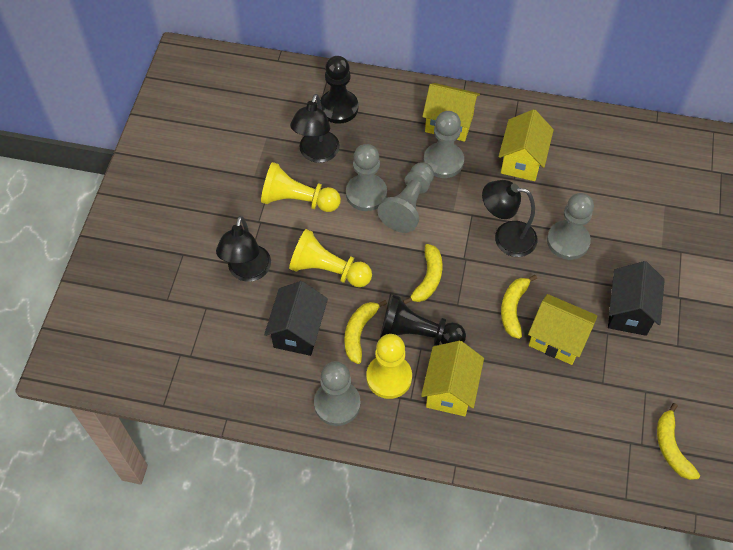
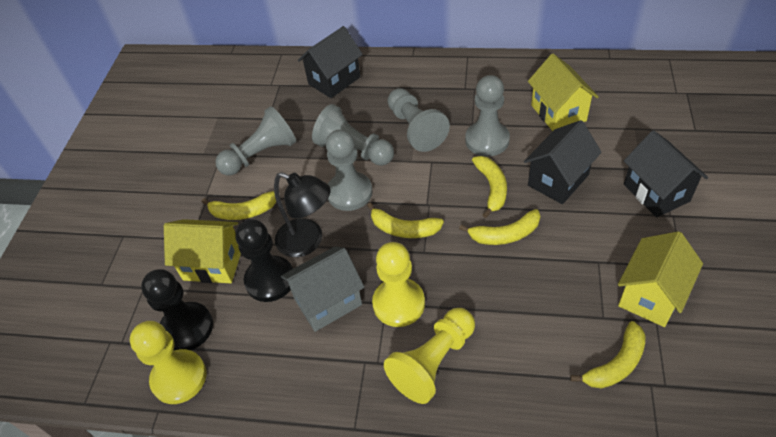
black house: [264,281,328,356] [608,261,665,336] = 2 -> [298,26,363,98] [524,120,602,204] [624,130,708,218] = 3
black lamp: [216,216,271,282] [290,94,340,163] [482,180,538,257] = 3 -> [274,172,331,257] = 1
grey house: none = 0 -> [281,247,364,332] = 1
yellow banana: [344,300,387,364] [403,244,442,304] [501,275,537,339] [657,403,700,480] = 4 -> [201,191,276,220] [367,202,444,238] [459,209,540,245] [472,156,507,218] [570,321,646,389] = 5
yellow house: [421,341,484,416] [422,83,480,142] [499,109,554,181] [528,294,597,365] = 4 -> [164,219,241,283] [528,54,599,131] [618,231,703,327] = 3

